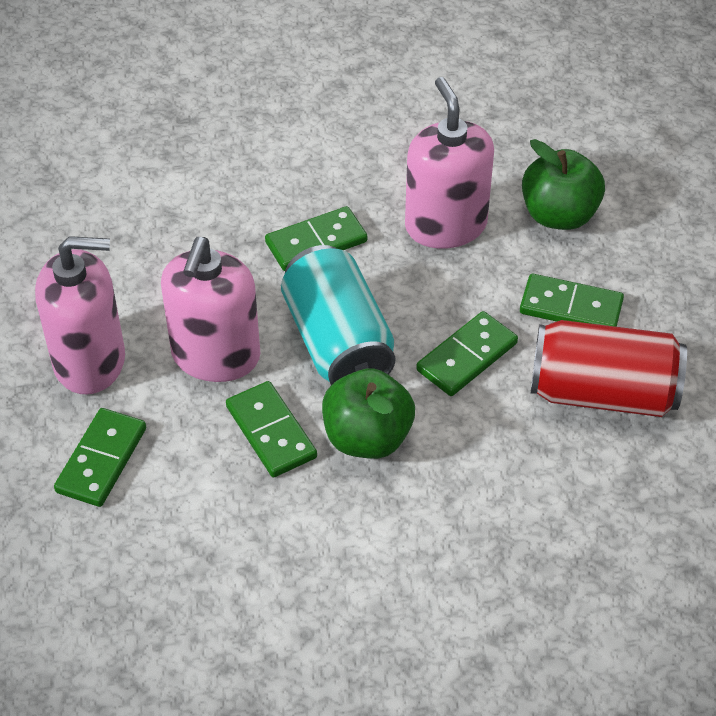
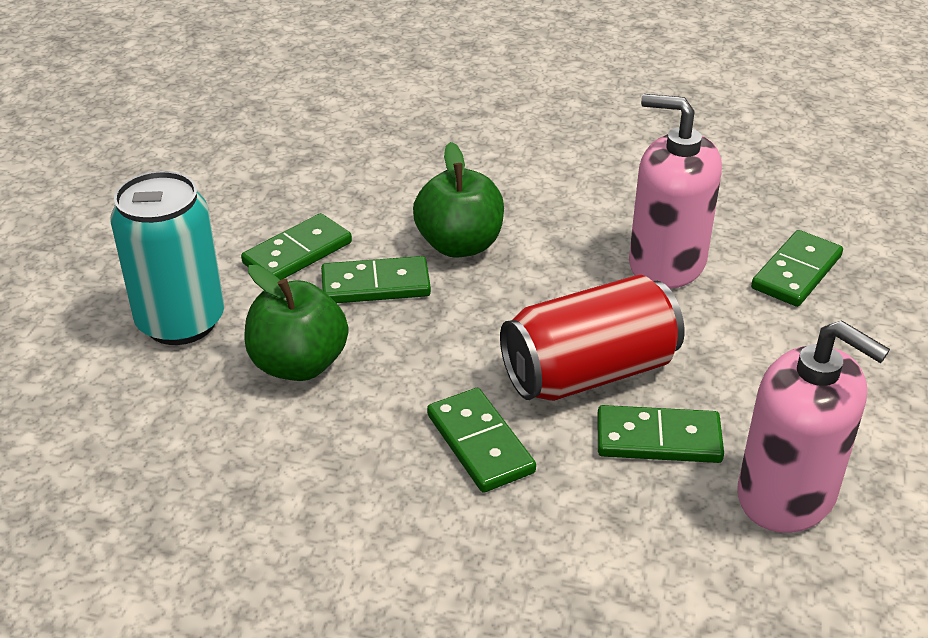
pink soap dispenser: [35,236,125,395] [161,237,260,382] [405,77,494,249] = 3 -> [629,94,722,289] [737,320,890,533] = 2

